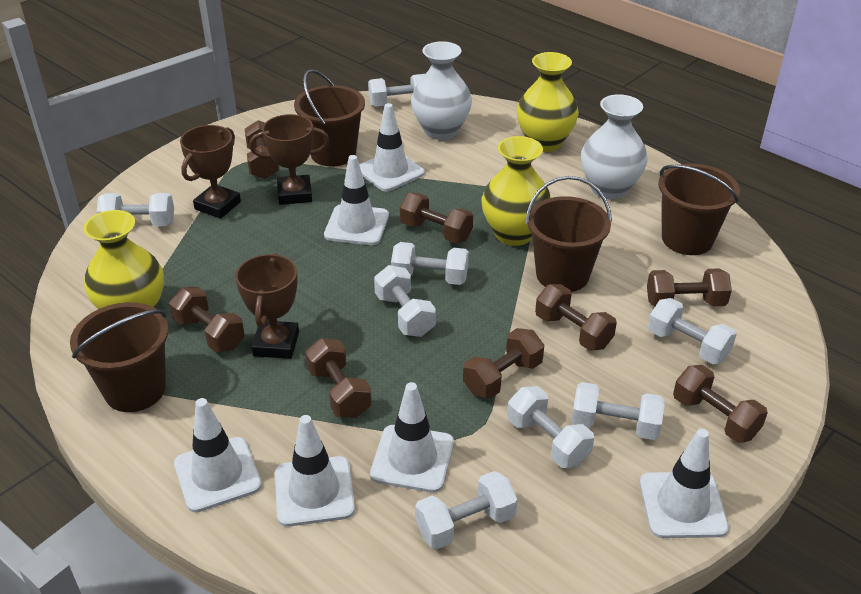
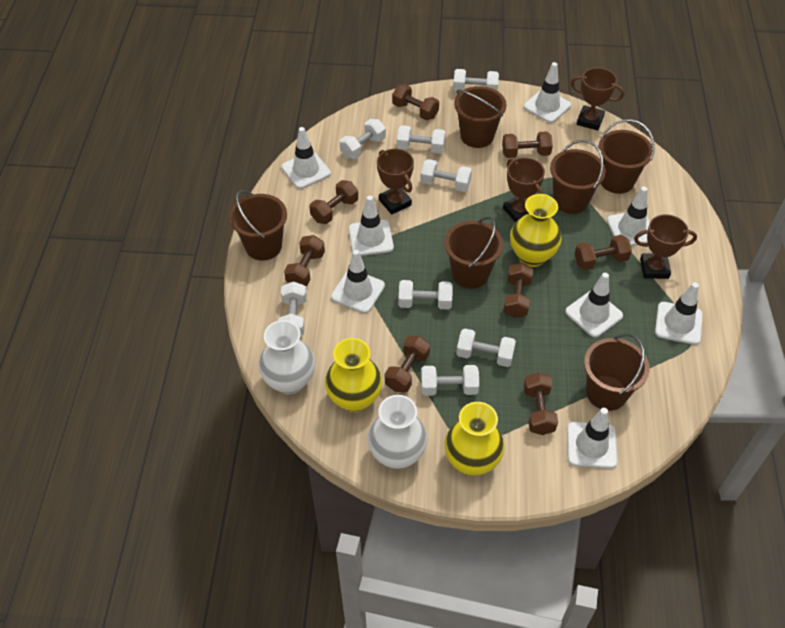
brown bucket: [70,302,168,412] [294,69,365,166] [526,176,612,292] [658,164,740,255] = 4 -> [229,190,287,260] [444,217,503,289] [454,86,507,148] [550,140,606,214] [584,333,650,411] [598,119,655,194] = 6
brown trophy: [180,125,241,219] [235,253,299,359] [249,114,329,205] = 3 -> [377,149,414,215] [503,157,545,223] [571,68,624,130] [634,214,697,279] = 4
white traffic cone: [174,398,262,513] [275,415,355,527] [324,155,389,245] [359,103,425,192] [370,382,454,493] [640,429,729,538] = 6 -> [281,127,331,189] [331,250,385,313] [349,196,394,256] [524,62,571,123] [565,273,623,338] [567,408,618,469] [607,187,650,246] [655,282,703,345] = 8

